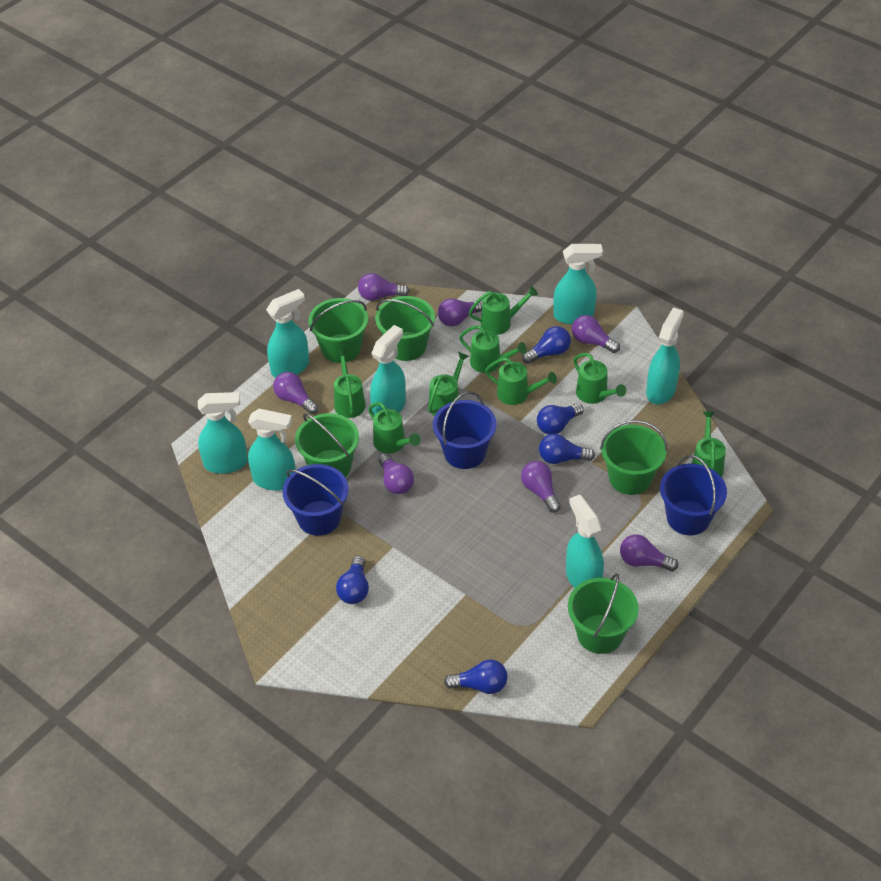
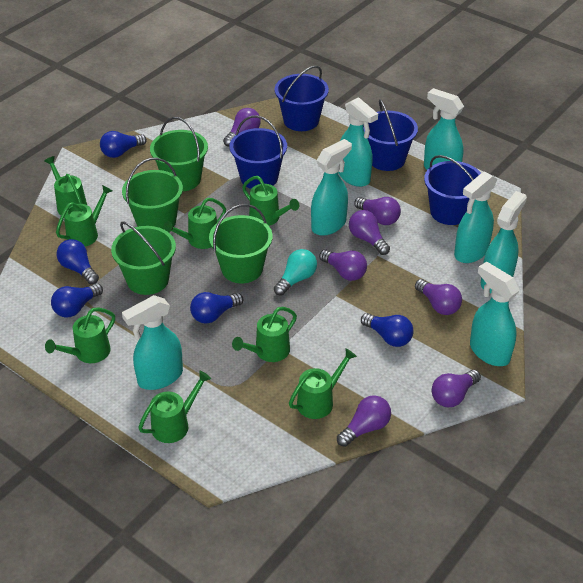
blue bucket: [282,464,349,536] [433,391,496,469] [660,455,727,535] = 3 -> [230,115,287,189] [274,65,329,131] [363,99,418,171] [424,155,481,225] = 4
green bucket: [295,413,359,477] [308,298,368,363] [375,296,435,361] [568,573,639,654] [600,420,668,495] = 5 -> [111,221,176,295] [122,158,183,229] [150,117,208,191] [209,204,273,283] = 4
turquoise light bulb: none = 0 -> [274,249,317,296] = 1

